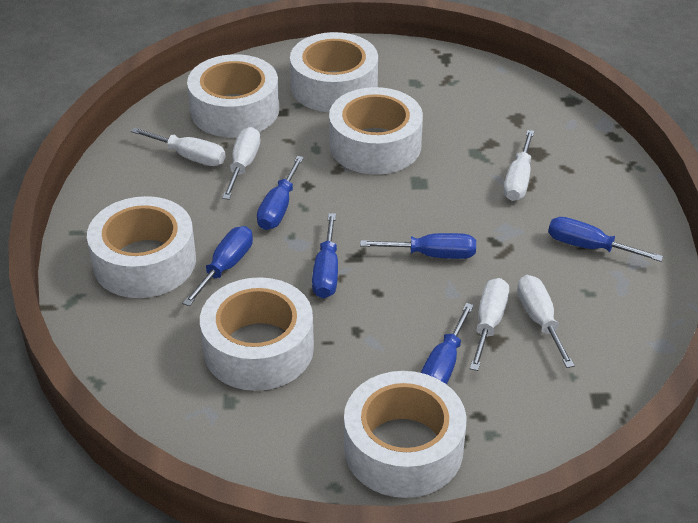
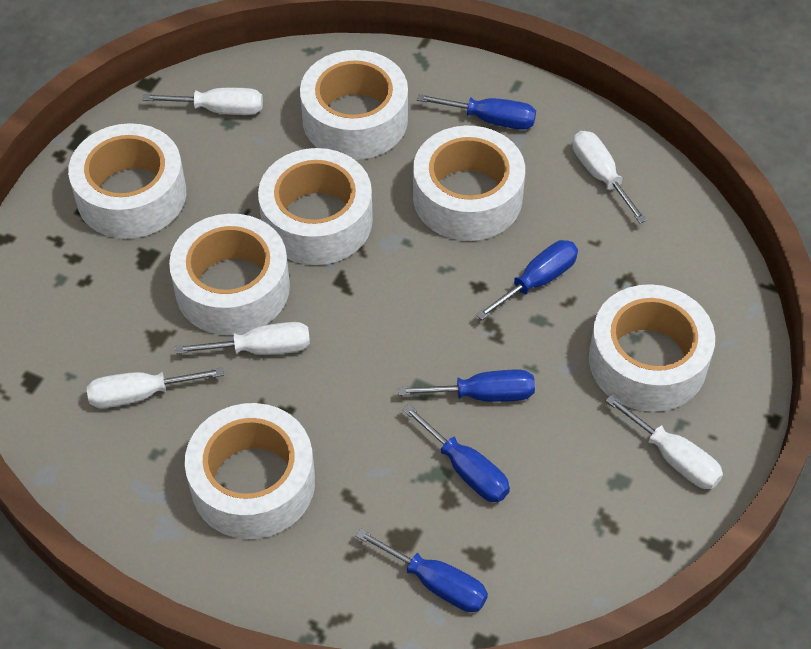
blue screwdriver: [183,226,253,306] [257,156,304,230] [312,213,338,298] [360,233,476,259] [421,303,474,384] [548,217,663,262] = 6 -> [356,528,488,612] [398,370,535,402] [402,404,510,502] [417,94,536,130] [476,240,578,320] = 5
white tape: [87,196,196,298] [187,54,279,137] [200,277,314,391] [290,32,378,112] [329,87,423,175] [344,371,466,498] = 6 -> [68,123,186,239] [169,214,290,335] [185,403,315,539] [258,148,373,265] [300,50,408,160] [413,126,525,241] [589,284,715,412] = 7

